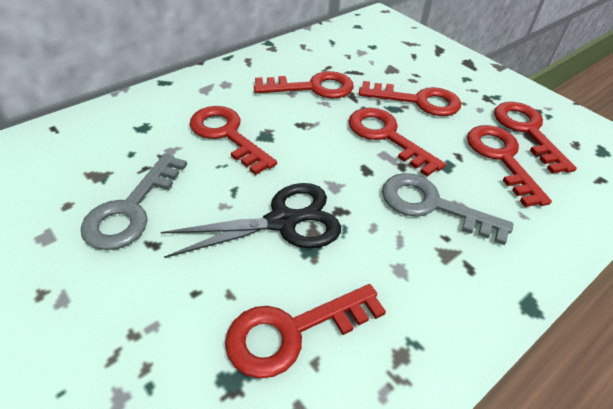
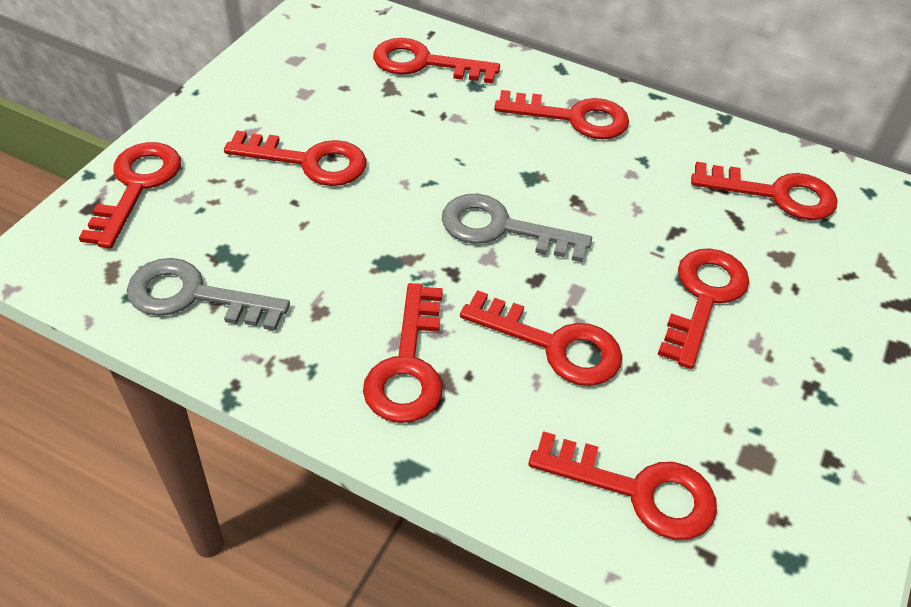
black scissors: [161,183,341,258] = 1 -> none = 0
red key: [190,106,277,175] [225,284,386,378] [254,71,354,98] [348,108,446,177] [359,81,461,116] [467,125,552,207] [494,102,577,174] = 7 -> [79,142,181,248] [224,130,366,186] [363,283,443,423] [373,38,500,84] [460,290,622,386] [494,90,629,139] [528,431,717,540] [657,248,749,369] [691,162,838,220] = 9

